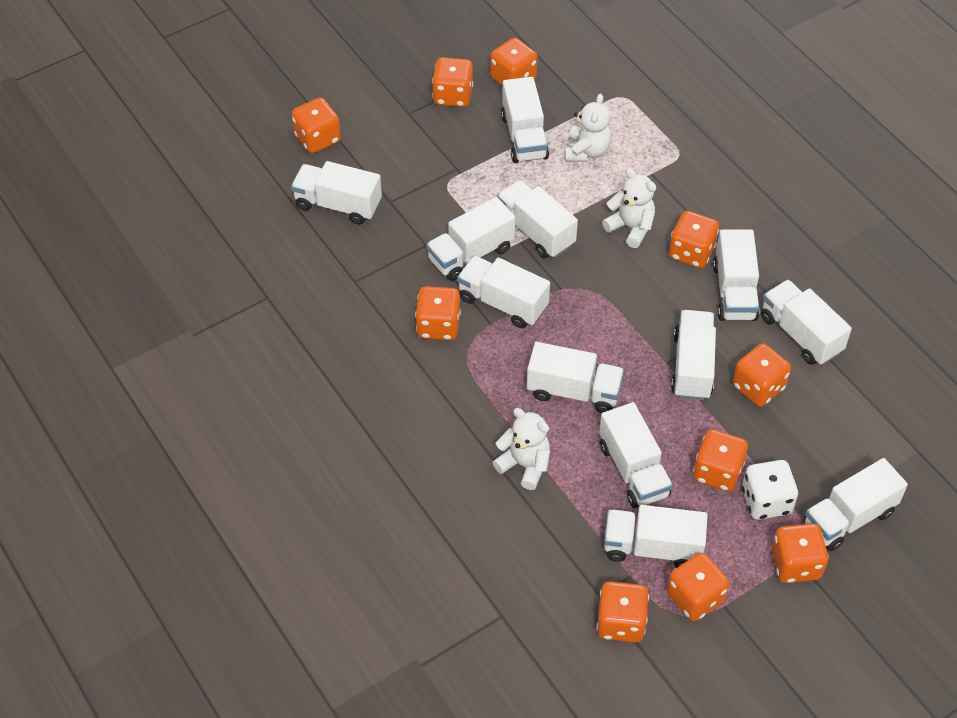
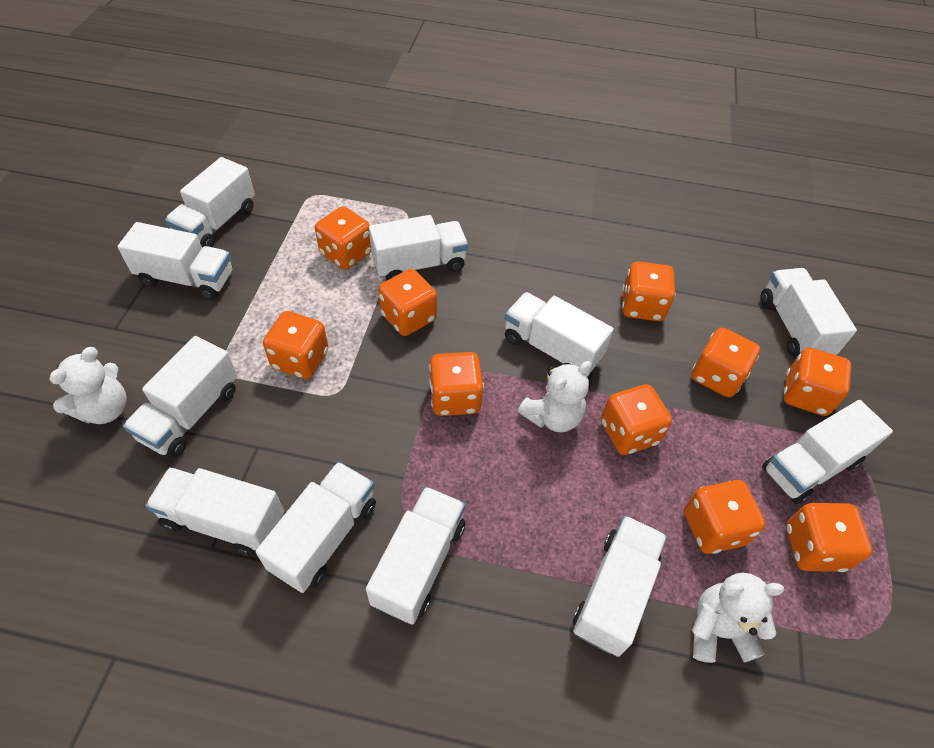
white dice: [742,460,798,520] = 1 -> none = 0
white truck: [291,161,382,225] [426,197,515,281] [457,256,550,328] [497,180,578,259] [501,77,549,163] [527,342,624,413] [599,402,673,508] [604,505,708,568] [671,310,716,400] [713,230,760,321] [761,280,852,365] [804,458,908,551] = 12 -> [117,222,233,300] [123,336,237,458] [145,467,284,556] [165,157,255,248] [256,462,376,593] [366,486,465,624] [369,215,468,280] [505,292,614,376] [573,515,667,657] [760,268,857,357] [762,400,893,504] = 11

